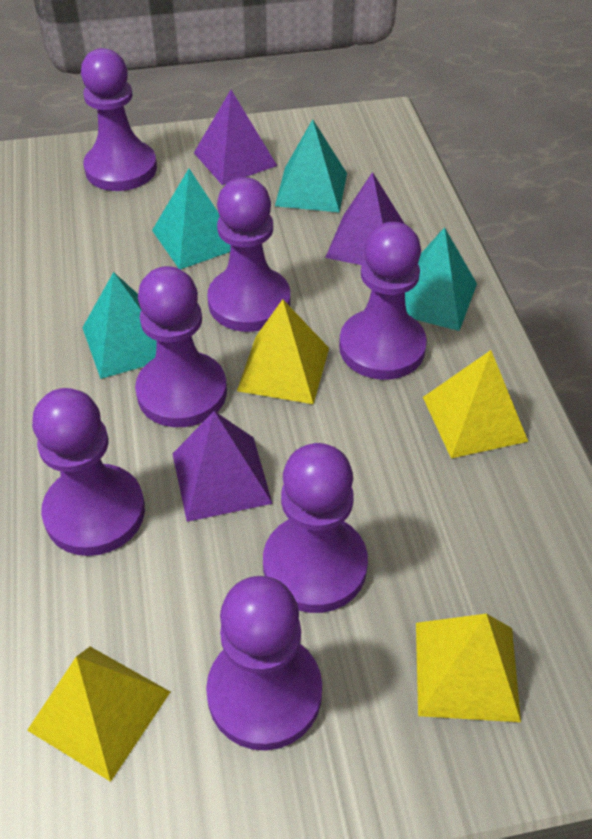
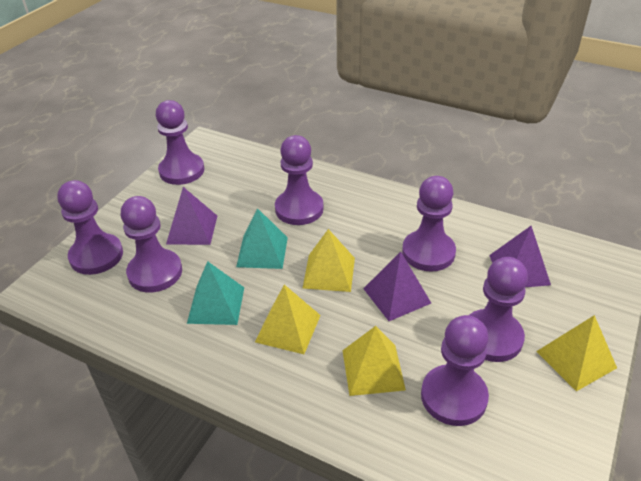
turquoise pyramid: [82,272,157,379] [152,169,231,269] [275,119,347,213] [405,227,477,331] = 4 -> [187,261,244,325] [236,208,288,269] = 2

